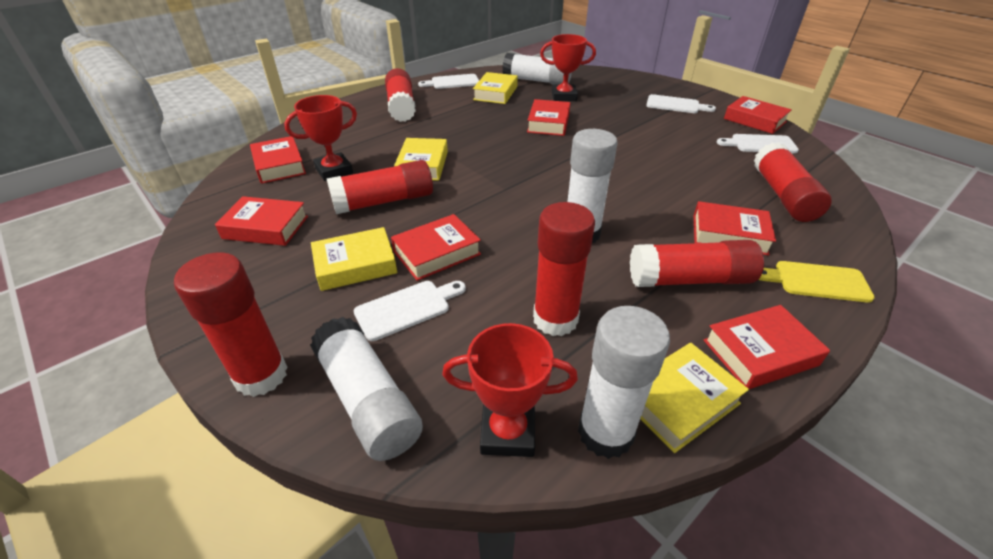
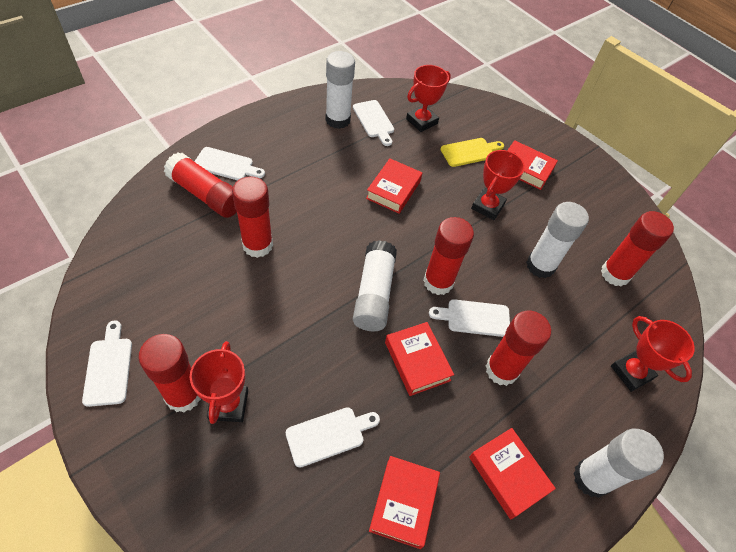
red book: [215,196,308,246] [250,136,306,184] [391,214,481,281] [527,99,570,136] [694,201,776,256] [704,305,830,389] [724,96,792,134] = 7 -> [366,158,422,214] [369,456,440,549] [385,322,454,396] [469,428,556,519] [507,140,558,190] = 5
red trophy: [284,95,357,181] [442,323,578,457] [540,34,596,101] = 3 -> [190,341,248,424] [406,65,451,132] [471,150,525,220] [611,316,695,392] = 4
white cutting board: [354,281,466,341] [418,74,479,89] [646,94,716,113] [717,134,799,153] = 4 -> [82,320,132,407] [194,147,265,180] [286,407,380,467] [353,100,394,146] [429,299,510,337] = 5
yellow book: [311,227,397,291] [394,138,448,181] [473,72,518,104] [640,343,749,453] = 4 -> none = 0

